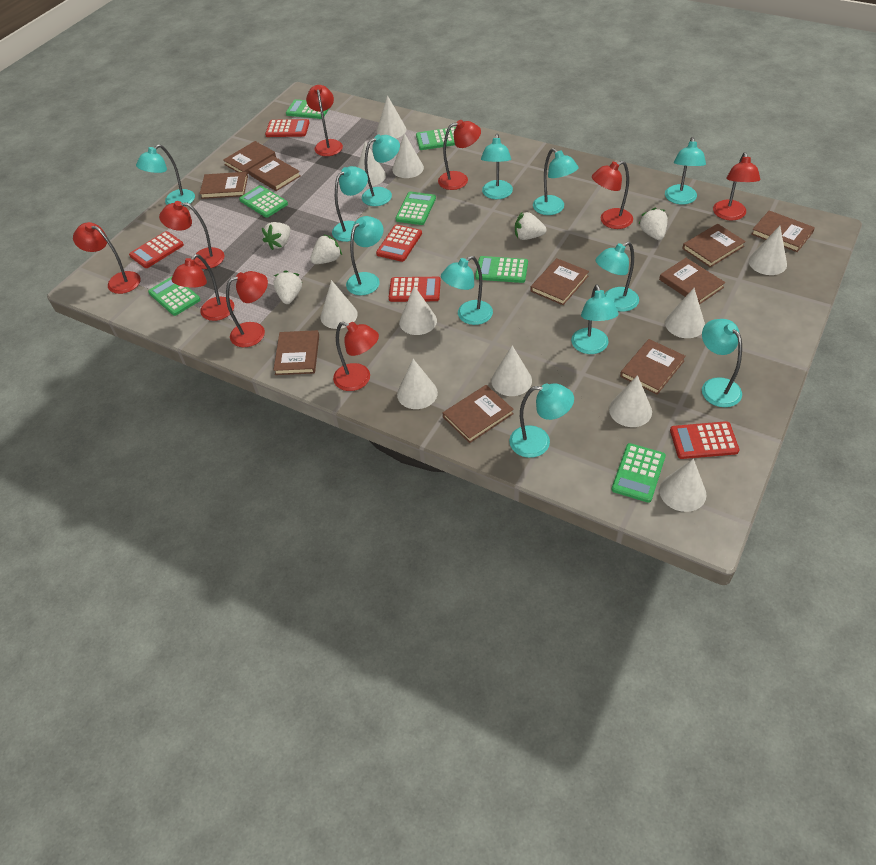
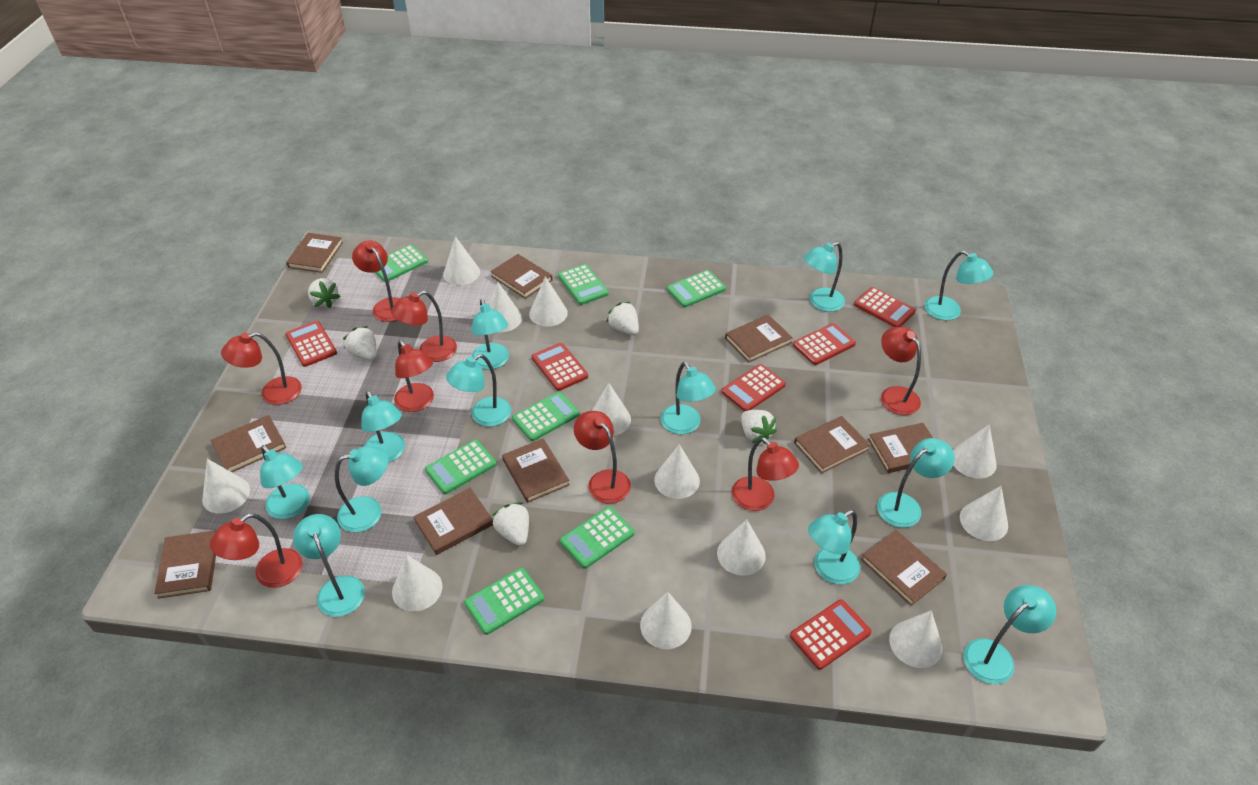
red calculator: [129,231,184,268] [265,119,309,137] [376,224,422,262] [389,277,441,302] [670,421,739,459] = 5 -> [285,321,337,367] [532,343,588,391] [722,364,786,412] [790,599,872,670] [793,323,856,365] [854,287,916,327] = 6
red lamp: [73,222,141,294] [159,201,224,269] [171,254,234,321] [226,271,268,347] [306,85,343,156] [333,322,379,391] [438,120,481,190] [592,161,633,229] [713,152,760,221] = 9 -> [210,513,303,588] [221,332,302,405] [352,240,401,322] [391,291,457,362] [394,340,434,412] [574,411,631,504] [732,437,799,511] [881,327,921,415] = 8
white cone: [321,280,358,329] [358,141,386,186] [377,95,406,139] [392,133,424,178] [397,359,438,409] [399,286,437,335] [491,345,532,396] [609,375,652,427] [659,458,706,512] [665,288,705,338] [749,226,787,275] = 11 -> [202,459,250,514] [392,555,442,612] [443,236,480,285] [489,282,522,332] [529,276,568,327] [592,383,631,436] [640,592,692,649] [654,444,700,499] [717,520,766,576] [889,610,943,668] [953,424,997,479] [960,486,1008,541] = 12

